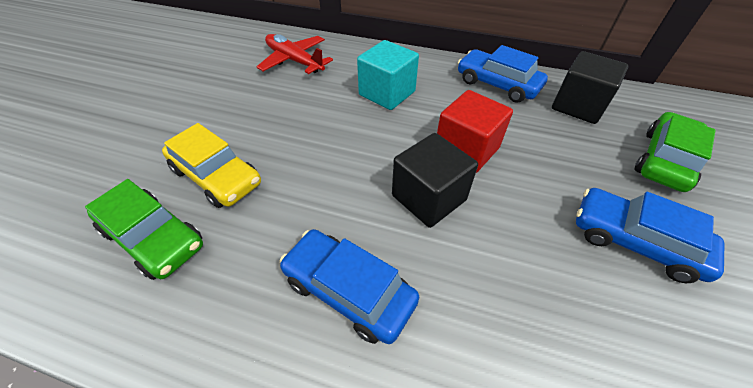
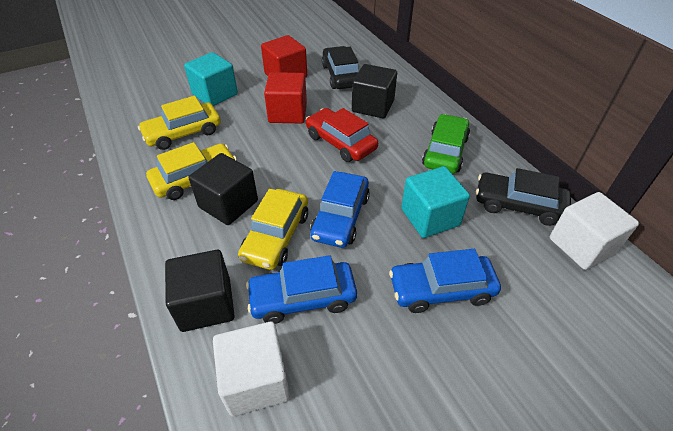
black car: none = 0 -> [322,46,359,89] [476,168,571,226] = 2
black cube: [392,133,478,228] [552,51,628,124] = 2 -> [165,250,235,332] [189,153,258,225] [352,64,397,118] = 3
green car: [85,179,203,280] [635,112,716,192] = 2 -> [422,114,470,174] = 1
red car: none = 0 -> [306,108,378,162] = 1
red cube: [437,90,513,173] = 1 -> [261,35,307,78] [264,72,307,123] = 2
red plane: [257,34,333,74] = 1 -> none = 0
turquoise cube: [357,40,419,110] = 1 -> [184,52,238,106] [401,166,470,238] = 2
white cube: none = 0 -> [213,322,290,416] [549,192,639,270] = 2
yellow car: [162,123,261,208] = 1 -> [138,96,221,150] [146,142,237,200] [238,188,308,270] = 3

